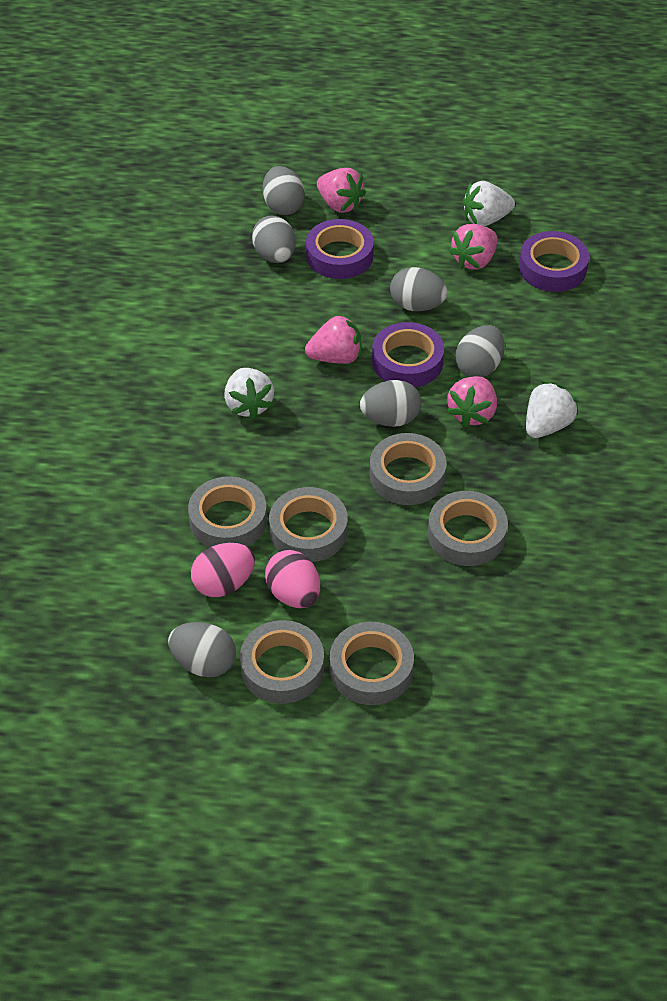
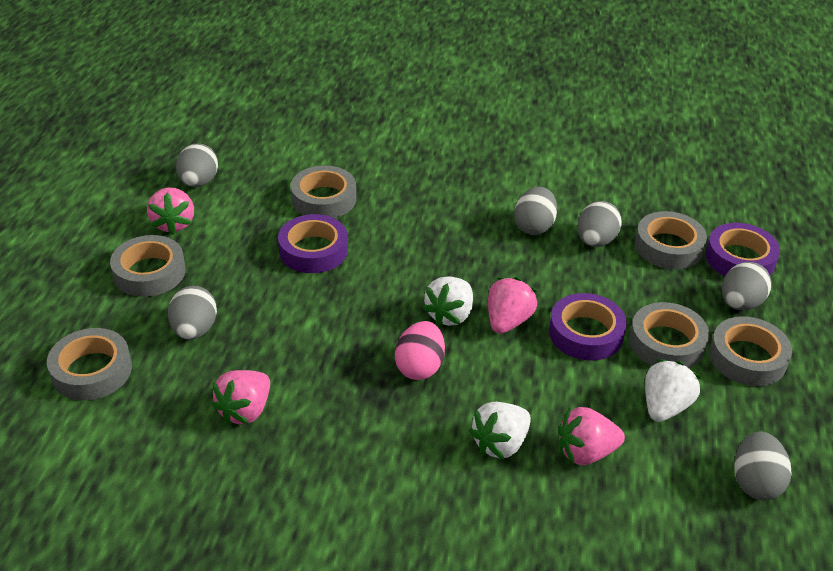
pink egg: [191,543,255,597] [265,550,320,608] = 2 -> [395,321,445,380] = 1

